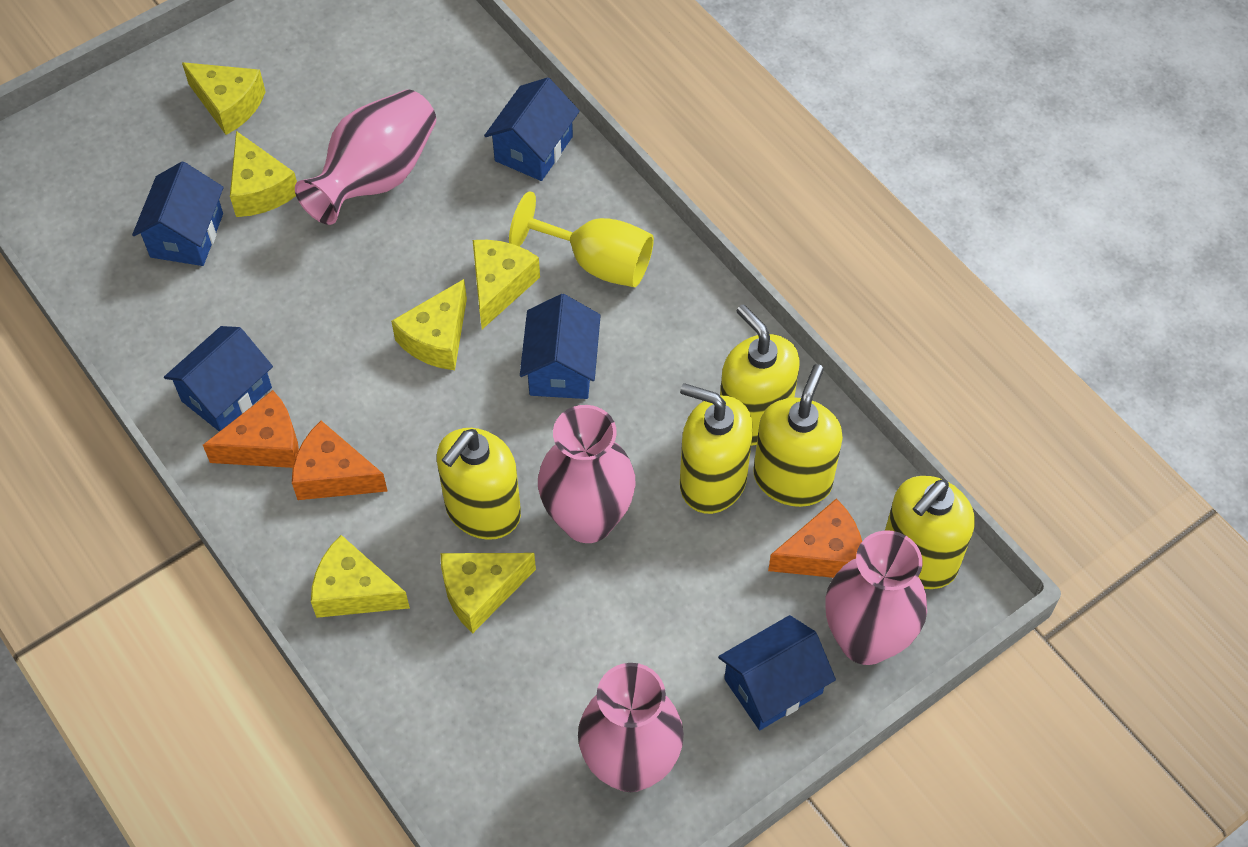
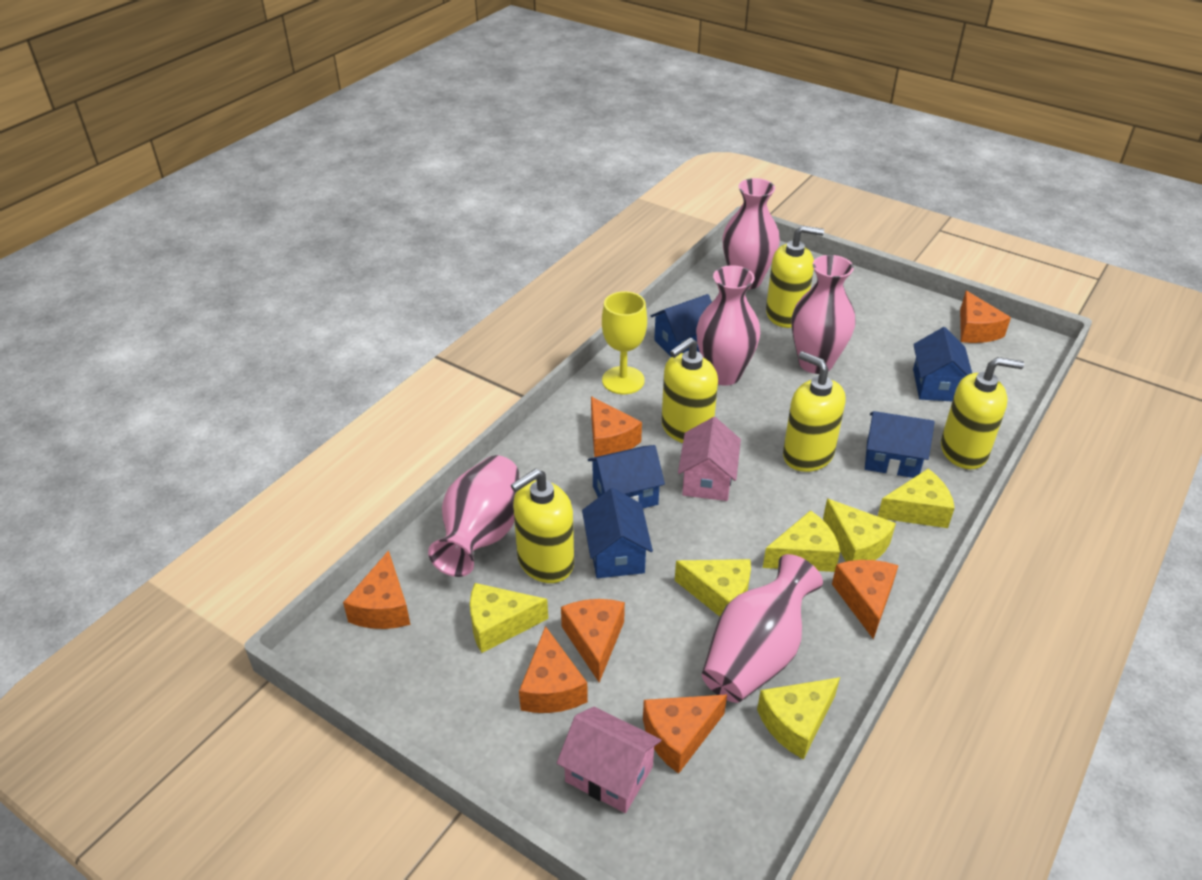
orange cheese: [203,390,299,468] [292,421,387,500] [768,498,862,578] = 3 -> [343,550,410,629] [519,626,588,713] [561,599,625,682] [591,396,642,457] [643,694,727,774] [832,560,899,639] [960,291,1011,343] = 7
pink house: none = 0 -> [557,707,661,813] [678,417,741,501] = 2
pink vase: [295,89,436,225] [538,405,636,543] [578,663,684,792] [825,530,927,665] = 4 -> [428,455,519,577] [696,265,760,386] [702,554,823,703] [722,178,780,289] [792,255,856,374] = 5

